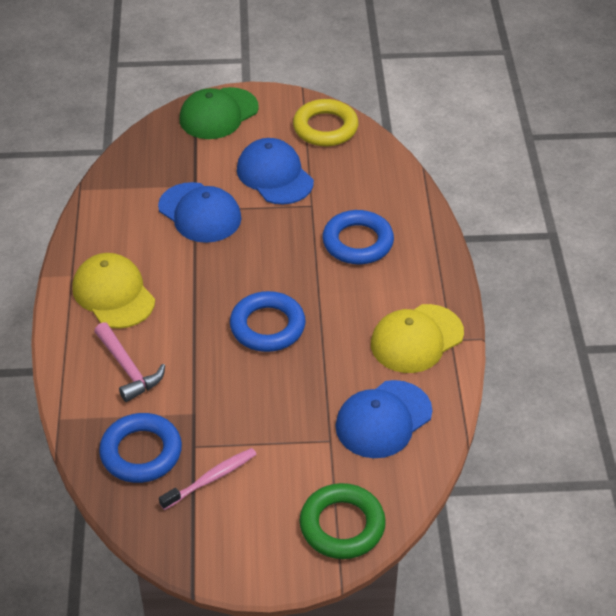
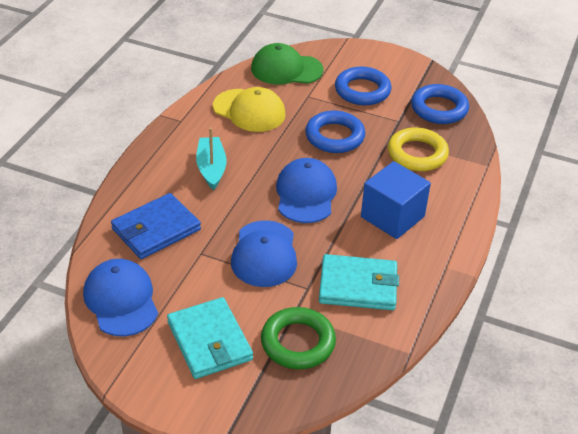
blue cube: none = 0 -> [361,161,431,239] = 1
blue wallet: none = 0 -> [111,193,201,259] = 1
pink hammer: [94,322,165,402] = 1 -> none = 0
pink toothbrush: [159,448,257,510] = 1 -> none = 0
turquoise boat: none = 0 -> [196,128,227,190] = 1
turquoise wallet: none = 0 -> [167,297,253,379] [319,254,399,310] = 2
yellow cap: [72,253,155,329] [371,304,464,373] = 2 -> [213,87,286,132] = 1

